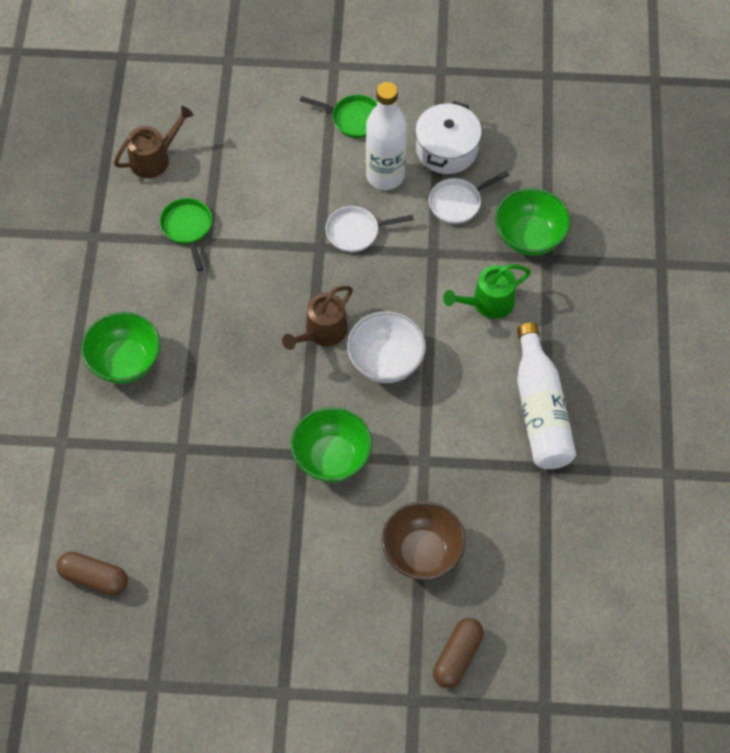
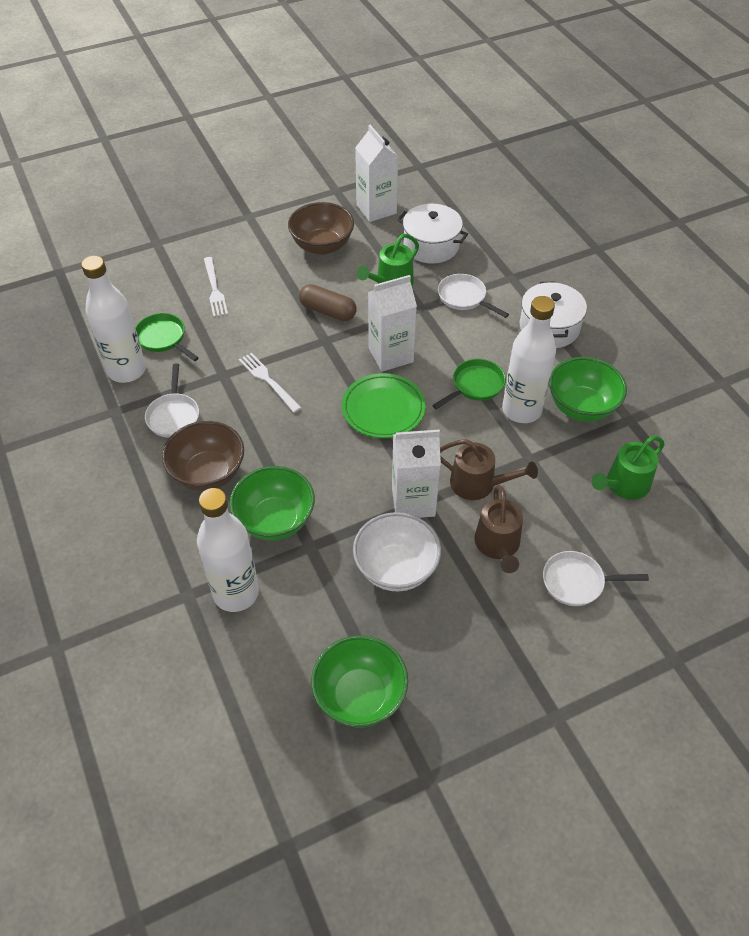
brown bowl: [382,501,466,580] = 1 -> [162,421,244,491] [288,202,354,255] = 2
brown capsule: [57,552,128,595] [433,618,484,688] = 2 -> [299,284,357,321] = 1
green plate: none = 0 -> [342,373,426,438] = 1
green watering can: [443,264,531,319] = 1 -> [357,234,419,286] [591,436,664,500] = 2
white bottle: [366,82,407,190] [517,323,576,469] = 2 -> [81,256,146,383] [197,488,259,612] [502,296,556,423] = 3
white carton: none = 0 -> [355,125,398,222] [368,275,417,372] [392,430,441,518] = 3
white fork: none = 0 -> [204,257,228,317] [239,353,301,413] = 2
white pan: [325,206,414,252] [429,171,510,224] = 2 -> [145,364,199,438] [438,274,509,318] [543,551,649,606] = 3
white pot: [415,101,482,174] = 1 -> [397,204,468,264] [520,281,587,348] = 2

